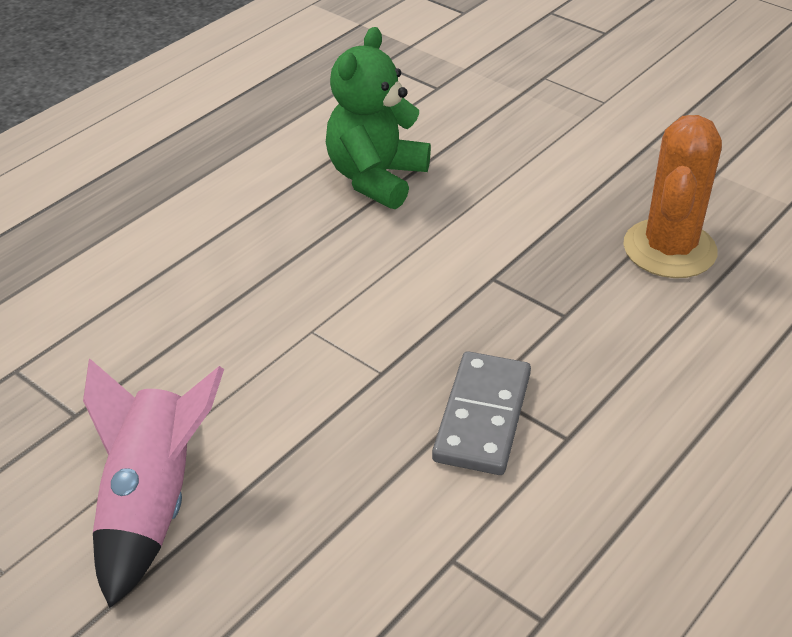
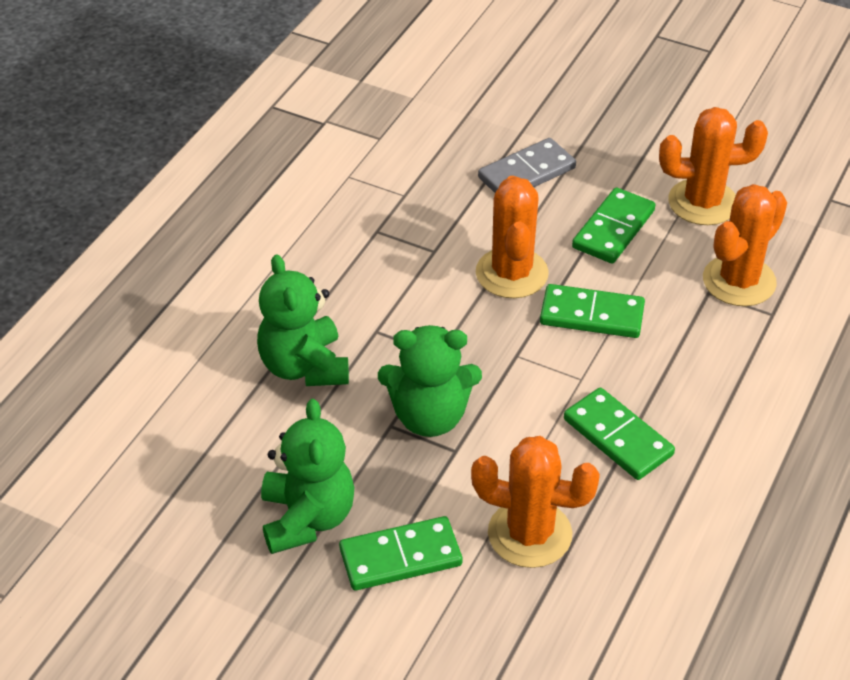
green domino: none = 0 -> [339,516,462,591] [540,284,645,338] [564,388,675,480] [572,187,655,264] = 4
green teddy bear: [326,27,431,209] = 1 -> [257,255,349,386] [261,399,354,554] [378,325,482,437] = 3
orange cactus: [623,115,722,278] = 1 -> [471,436,600,568] [476,176,549,298] [659,107,768,225] [703,184,787,306] = 4
pink rocket: [83,358,224,608] = 1 -> none = 0

